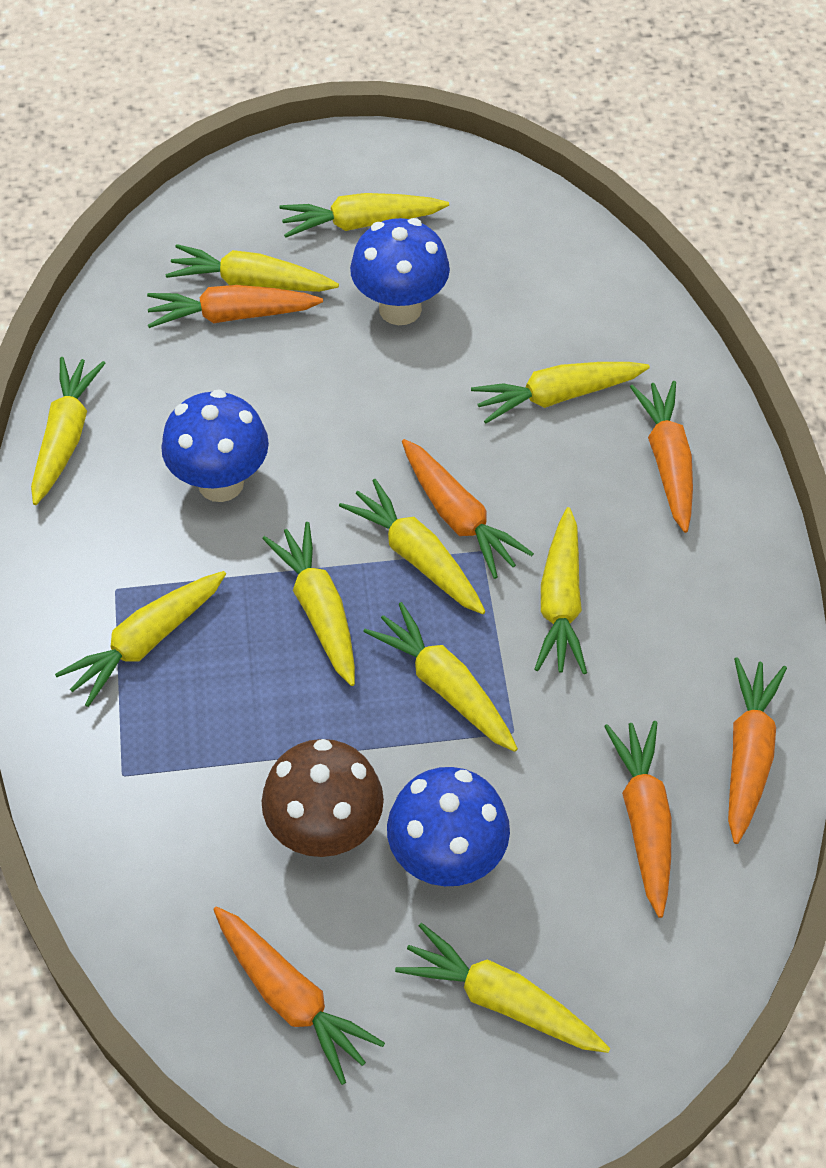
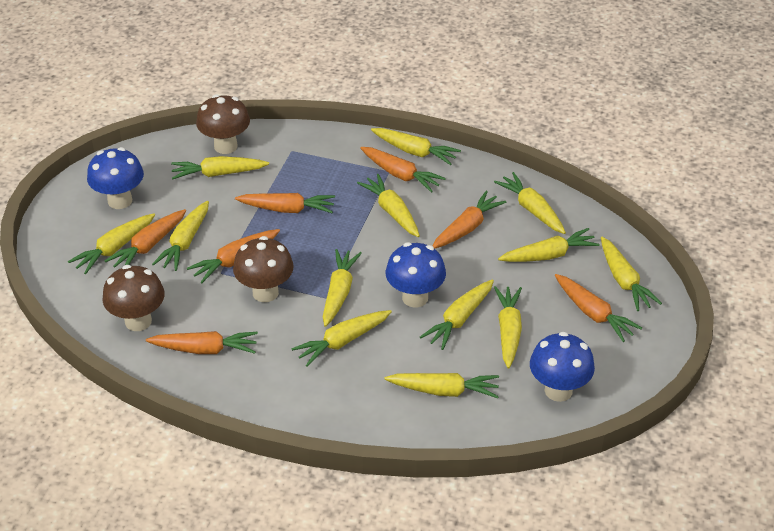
brown mushroom: [262,739,384,857] = 1 -> [102,265,165,331] [196,94,250,154] [233,236,294,302] = 3
orange carrot: [147,285,323,328] [213,906,385,1085] [402,439,534,579] [604,721,671,918] [630,381,693,533] [728,657,787,844] = 6 -> [105,209,186,267] [146,331,258,354] [187,229,280,283] [235,193,335,213] [360,147,446,193] [433,191,506,249] [555,274,642,342] = 7
yellow carrot: [31,357,105,505] [55,571,226,707] [166,244,339,292] [262,522,355,686] [279,193,449,238] [339,479,486,614] [363,602,518,752] [395,923,610,1053] [471,362,650,424] [534,507,587,674] = 10 -> [68,213,155,274] [152,201,209,271] [171,156,269,179] [291,310,392,367] [323,249,362,327] [357,174,420,237] [371,128,461,165] [384,373,499,398] [420,279,494,350] [494,172,566,234] [494,286,522,369] [498,228,600,262] [601,237,662,311] = 13

